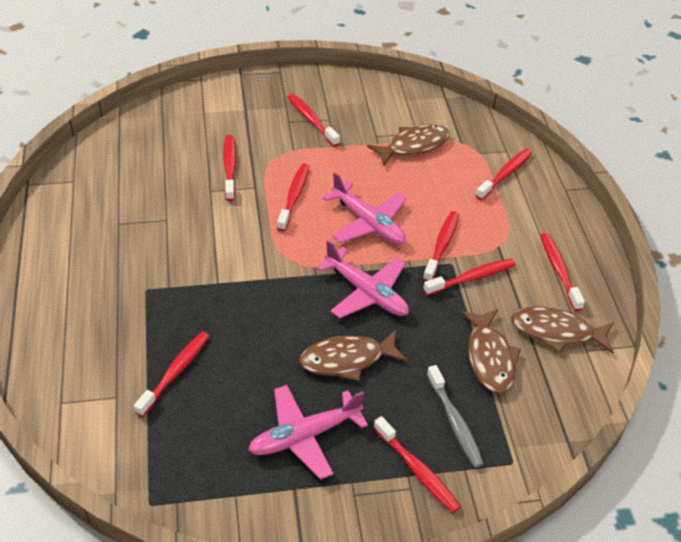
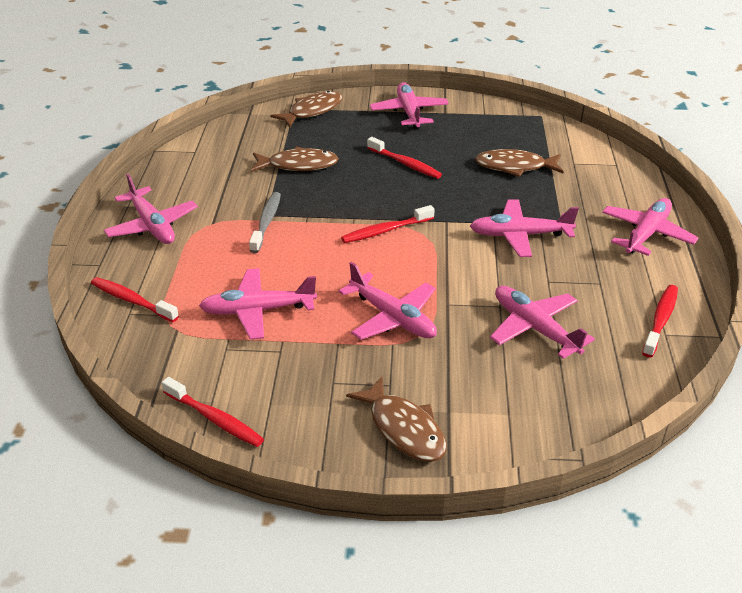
pink plane: [248,385,368,480] [316,240,409,318] [323,172,407,244] = 3 -> [104,174,198,244] [199,268,317,340] [339,262,437,340] [370,82,449,128] [470,200,579,257] [490,286,595,359] [602,198,698,256] = 7
red toothbrush: [134,332,209,417] [223,135,236,201] [277,163,310,231] [288,94,340,147] [374,416,461,513] [423,211,459,281] [423,258,516,295] [475,149,532,200] [540,233,585,311] = 9 -> [91,277,179,322] [162,377,264,447] [341,205,435,243] [367,137,442,179] [642,285,678,358] = 5

